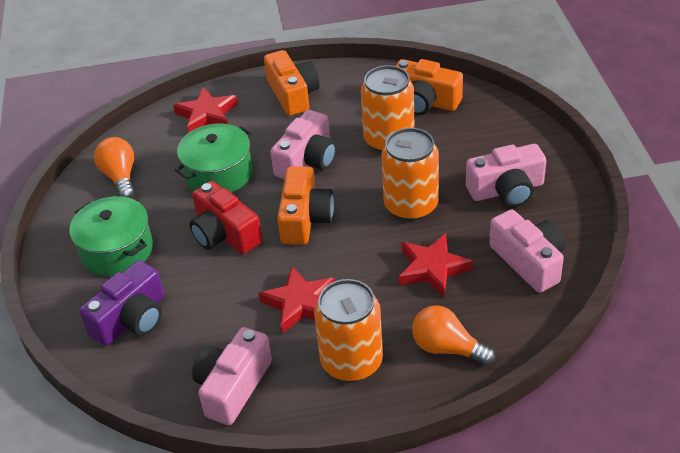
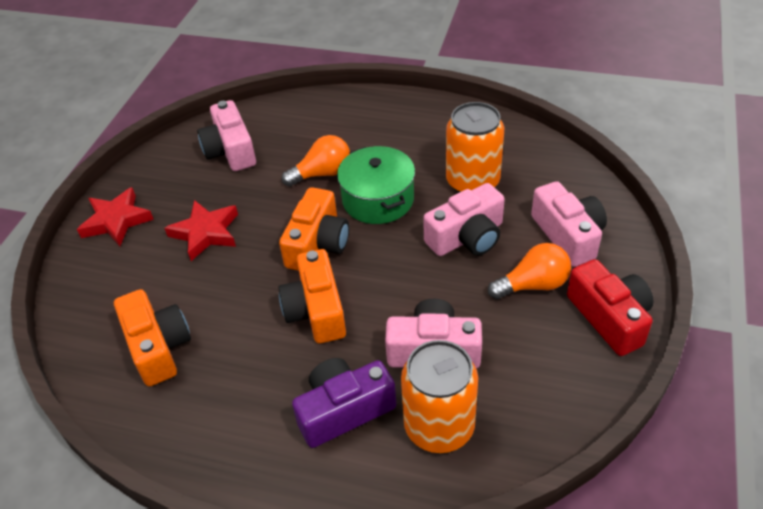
green pot: [69,196,153,276] [175,123,253,193] = 2 -> [337,146,415,224] = 1
orange can: [314,279,383,382] [361,65,414,153] [381,128,439,221] = 3 -> [401,340,478,453] [446,102,504,193] = 2
red star: [173,87,238,133] [258,266,335,333] [399,233,473,297] = 3 -> [77,187,154,246] [165,200,238,261] = 2

